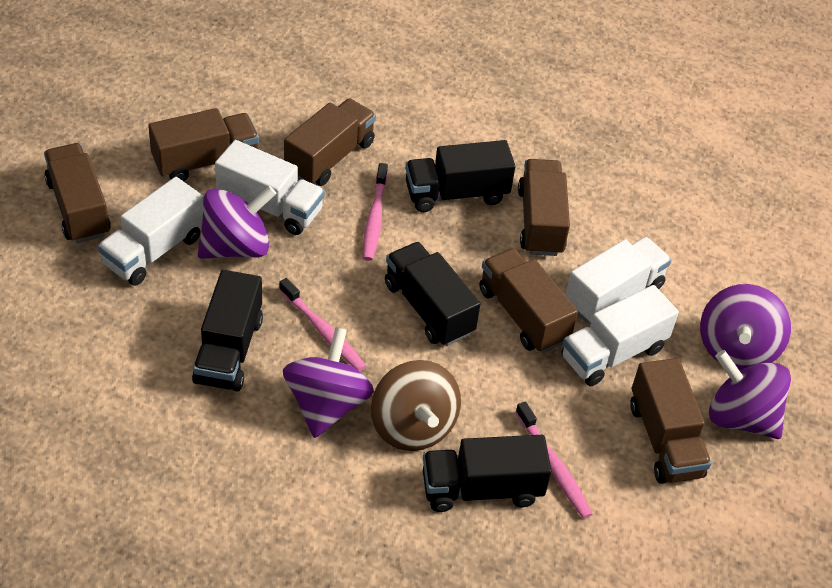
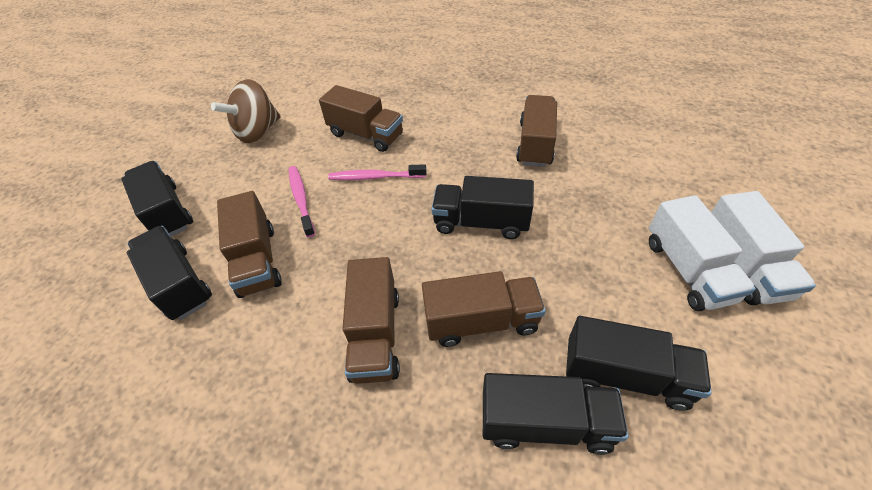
black truck: [192,270,263,392] [385,242,480,346] [405,140,515,212] [423,435,552,512] = 4 -> [121,161,193,237] [127,226,212,320] [431,176,534,239] [483,373,628,455] [566,316,712,410] = 5
brown truck: [44,143,111,243] [148,108,259,181] [284,98,376,186] [479,248,578,353] [518,159,570,256] [630,358,712,484] = 6 -> [217,191,282,298] [319,85,403,152] [342,257,400,384] [422,271,546,347] [516,95,557,167] = 5
pink toothbrush: [279,278,366,371] [363,163,388,261] [515,401,592,519] = 3 -> [289,166,315,237] [328,164,426,180] = 2
purple spinning top: [198,186,277,259] [283,327,374,438] [700,284,791,370] [709,350,791,439] = 4 -> none = 0
white truck: [98,177,203,286] [215,140,325,235] [561,285,679,386] [565,237,671,323] = 4 -> [649,195,756,311] [711,191,816,305] = 2

